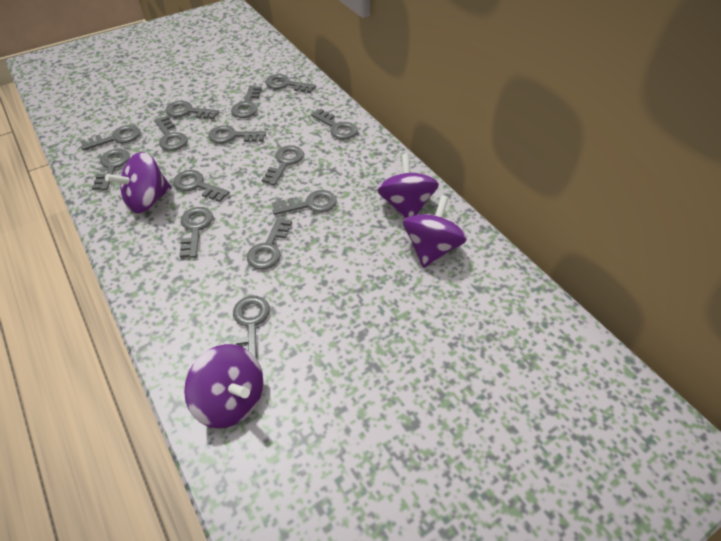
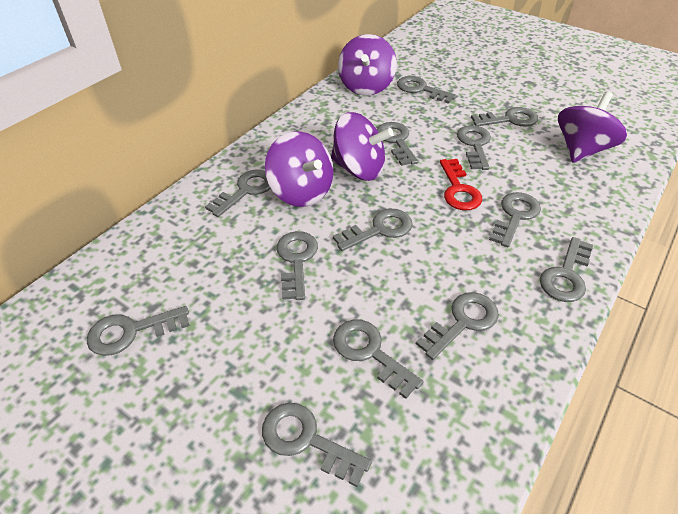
grey key: [80,125,140,151] [92,149,130,190] [154,116,188,151] [165,101,219,120] [173,170,230,202] [179,207,213,258] [208,125,266,143] [231,85,262,118] [233,296,270,359] [247,217,292,269] [262,145,304,186] [265,74,316,93] [272,190,337,215] [311,109,358,139] = 14 -> [87,306,190,356] [205,169,271,217] [262,403,372,487] [277,231,318,300] [333,209,413,251] [333,319,424,399] [377,122,418,166] [397,76,457,104] [416,292,499,360] [457,125,491,170] [471,107,538,126] [489,192,541,247] [540,237,593,302] = 13
red key: none = 0 -> [440,159,482,210] = 1

